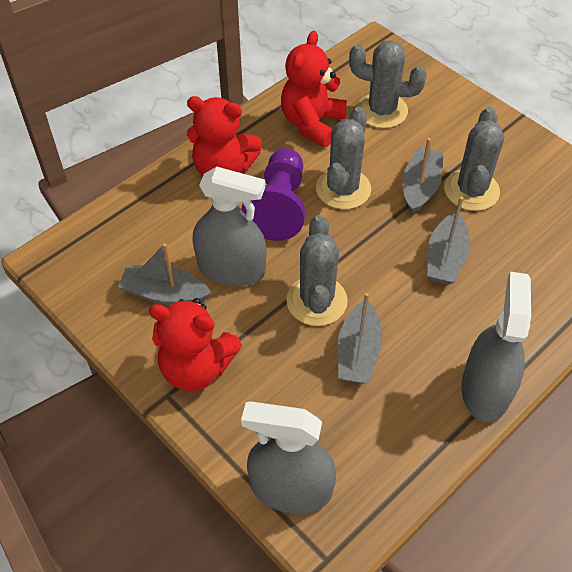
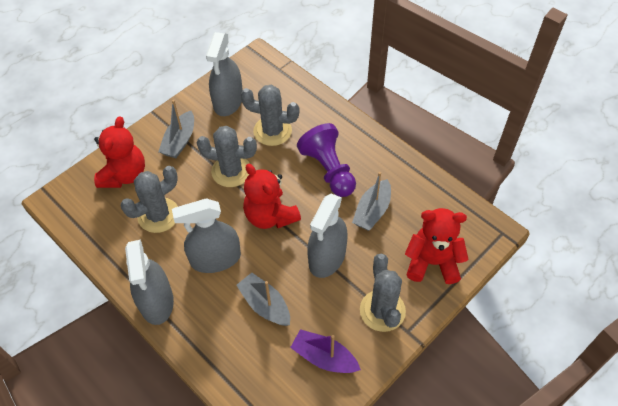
grey boat: [118,243,211,305] [338,293,382,384] [402,138,443,214] [427,196,470,285] = 4 -> [158,100,194,158] [236,273,290,326] [352,172,391,231] = 3
grey spray bottle: [193,167,266,286] [241,401,336,514] [461,272,531,422] = 3 -> [125,240,174,325] [172,198,241,273] [206,32,243,116] [307,194,348,278] = 4
purple boat: none = 0 -> [290,329,361,373] = 1

